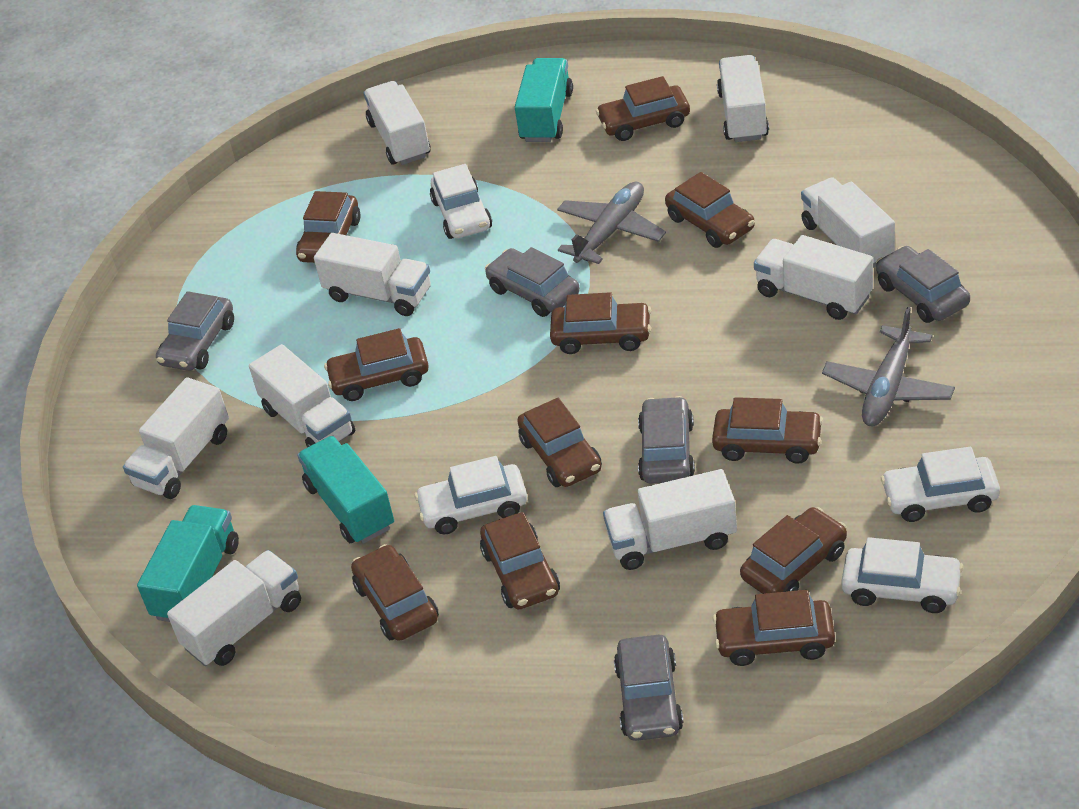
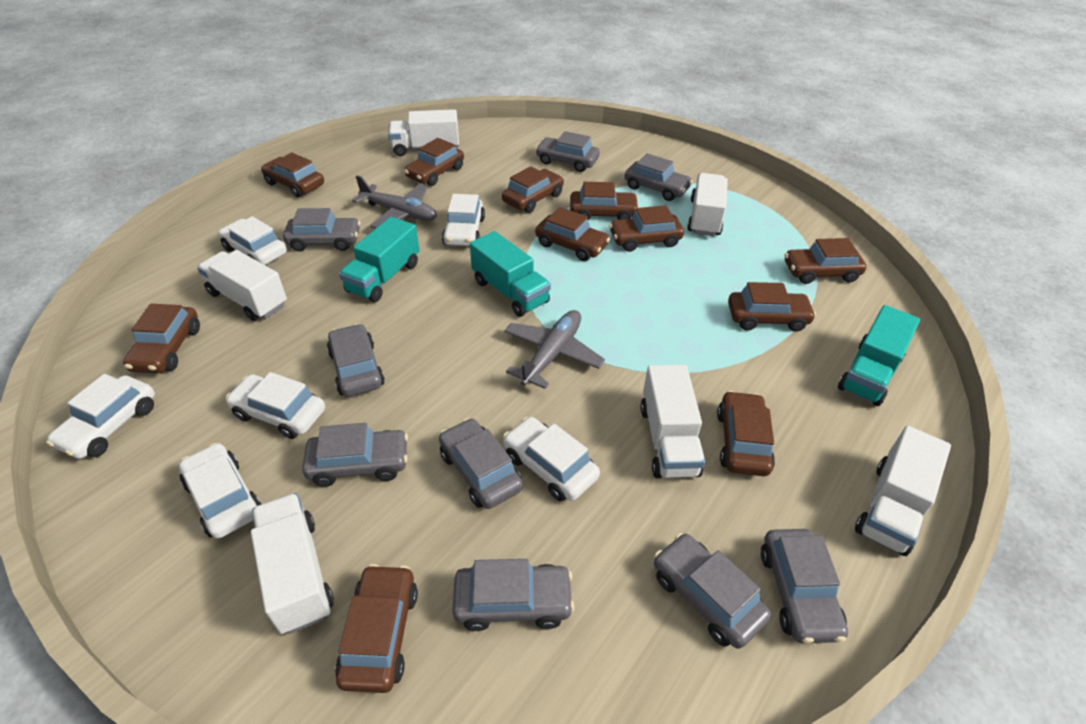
grey car: [156,291,234,371] [485,247,580,317] [614,635,684,741] [638,396,695,484] [876,246,970,323] = 5 -> [283,208,361,252] [302,423,408,487] [327,324,385,397] [439,418,523,509] [452,559,574,631] [535,131,600,172] [624,153,693,201] [654,533,771,649] [761,529,848,643] = 9
white car: [415,456,527,534] [430,164,492,239] [841,537,963,613] [881,447,1000,522] = 4 -> [46,374,155,459] [179,443,261,538] [218,216,287,265] [225,372,325,439] [442,194,485,246] [503,417,600,502] = 6
white truck: [123,377,229,499] [167,550,301,666] [249,344,355,447] [314,233,431,316] [363,81,430,165] [603,469,737,570] [717,55,769,142] [754,235,873,320] [801,177,895,268] = 9 -> [197,250,287,321] [251,493,334,634] [388,109,459,156] [640,365,705,478] [687,173,728,236] [855,426,951,556] = 6

